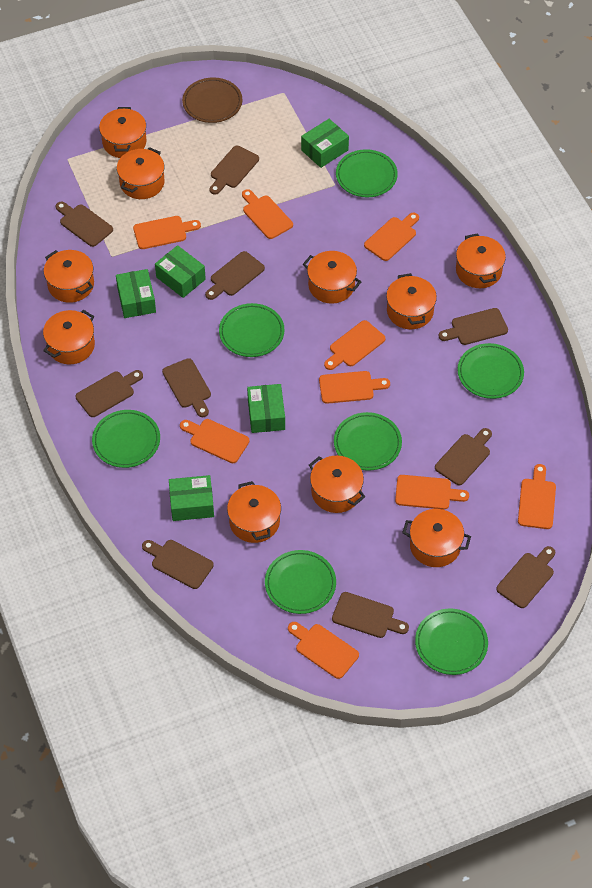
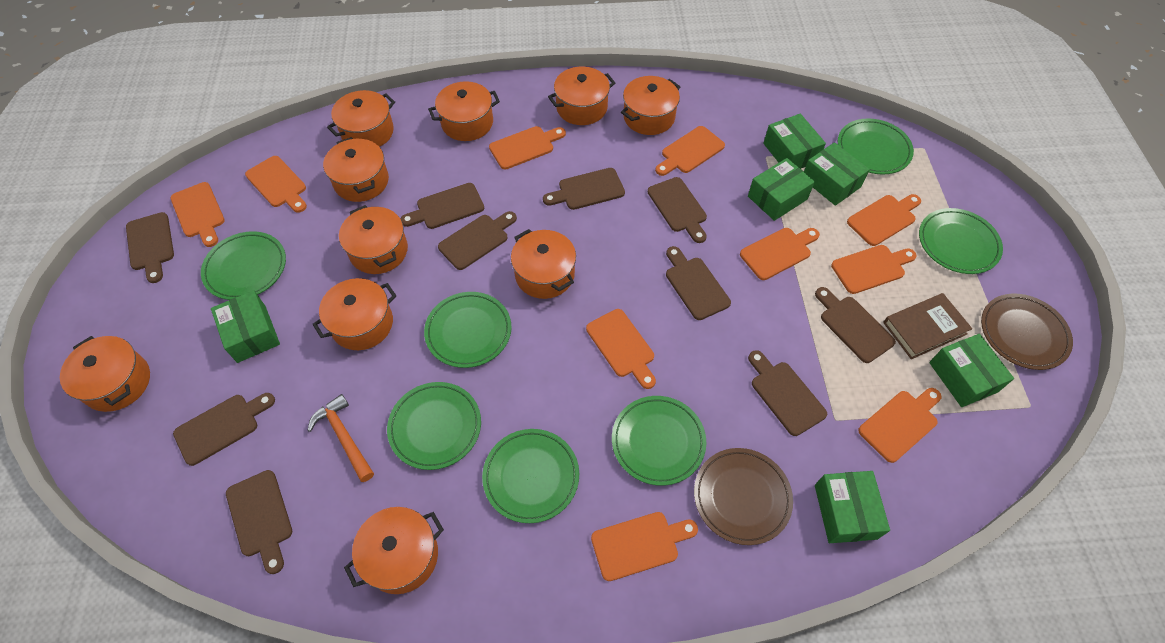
brown book: none = 0 -> [883,293,972,359] = 1
brown plate: [182,77,242,123] = 1 -> [694,448,793,545] [981,294,1073,370] = 2
green box: [116,269,156,318] [155,245,206,298] [169,475,214,521] [247,384,285,433] [301,119,349,168] = 5 -> [211,290,280,363] [748,158,815,221] [763,114,826,168] [804,142,870,206] [815,471,890,543] [929,334,1014,407] = 6
orange cutting board: [133,216,201,249] [180,419,250,463] [242,189,293,239] [288,622,359,679] [319,371,390,404] [324,320,386,370] [364,213,419,261] [395,475,469,510] [518,464,556,529] = 9 -> [170,182,225,247] [245,156,307,213] [489,126,566,169] [586,309,656,389] [591,512,698,581] [655,126,725,176] [740,228,820,280] [831,245,917,294] [847,194,921,246] [858,388,942,463] = 10
orange hammer: none = 0 -> [307,394,374,482] = 1

